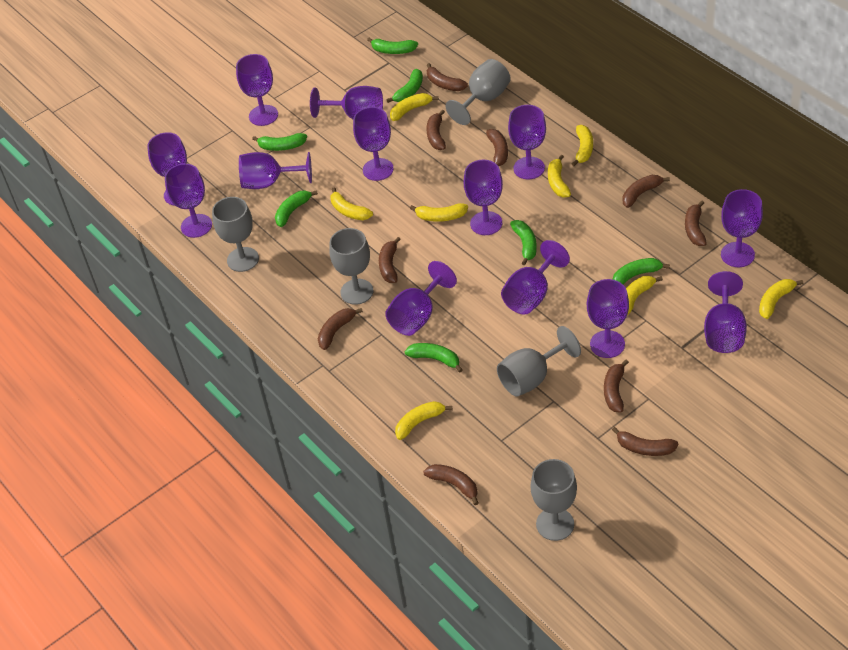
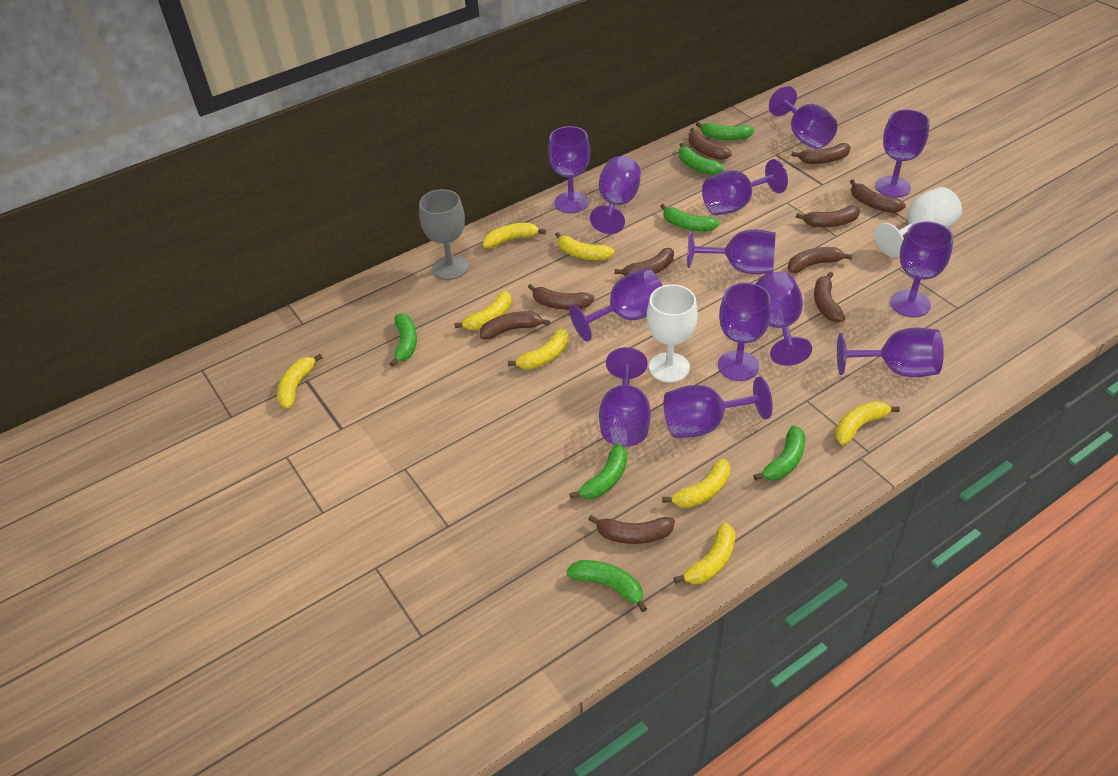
grey goblet: [212,197,259,272] [329,228,373,305] [446,59,511,125] [497,326,581,397] [530,459,577,541] = 5 -> [419,189,469,280] = 1
white goblet: none = 0 -> [647,284,698,383] [874,187,962,257] = 2

